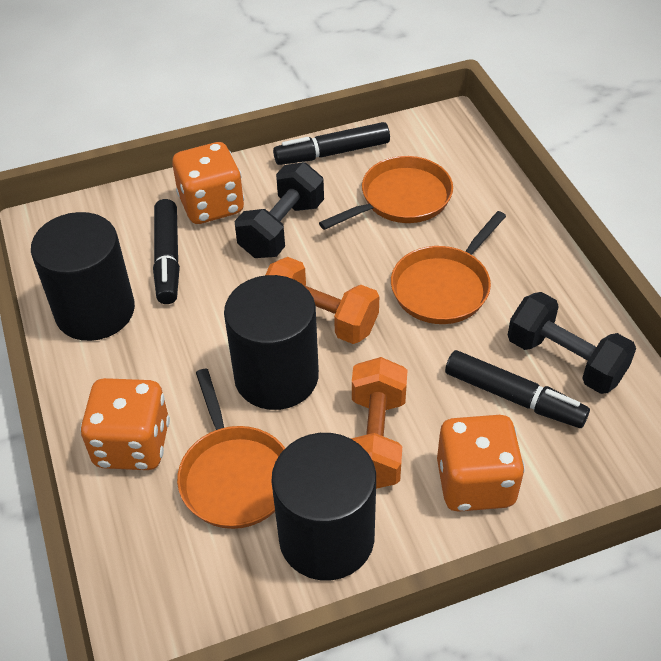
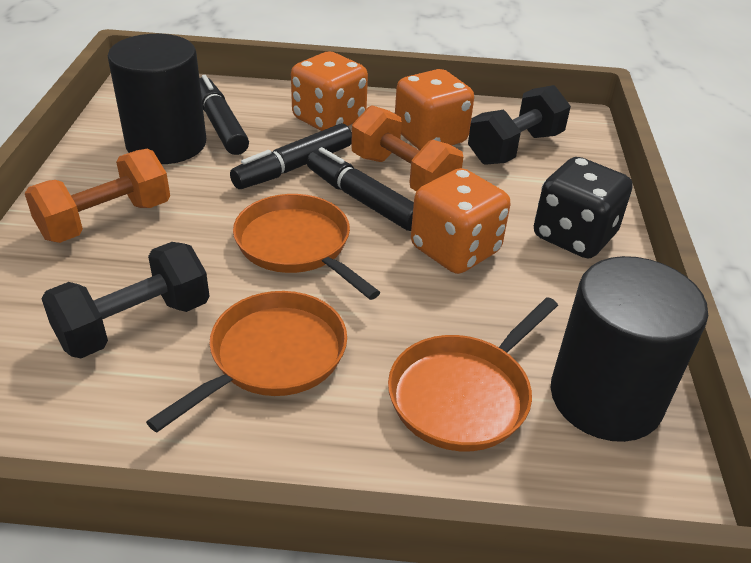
black cylinder: [31,212,135,341] [224,275,319,410] [271,433,376,581] = 3 -> [108,34,206,164] [551,256,708,442] = 2
black dice: none = 0 -> [534,157,632,259] = 1

